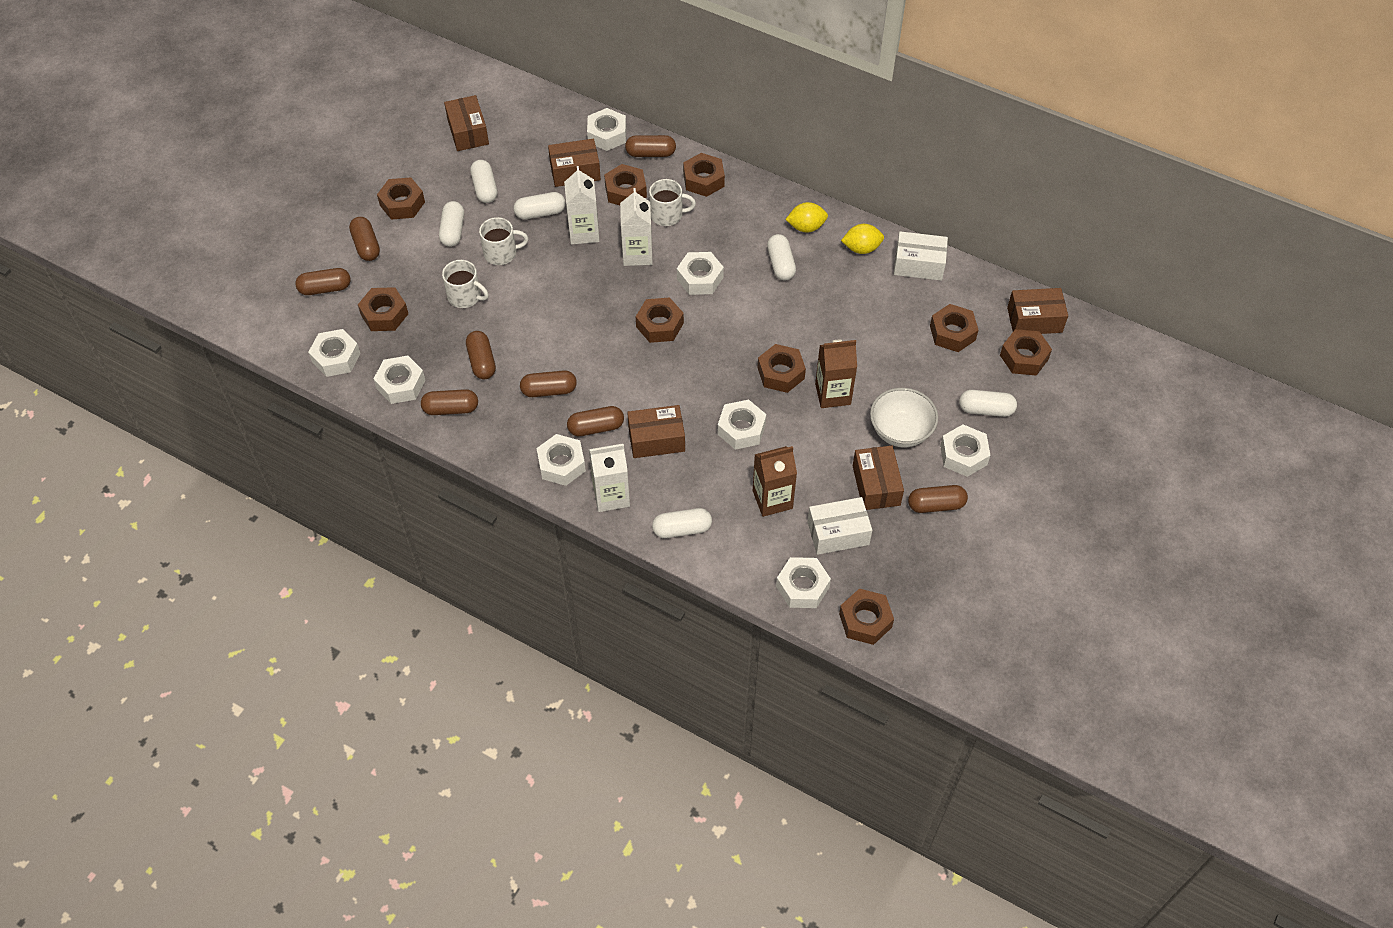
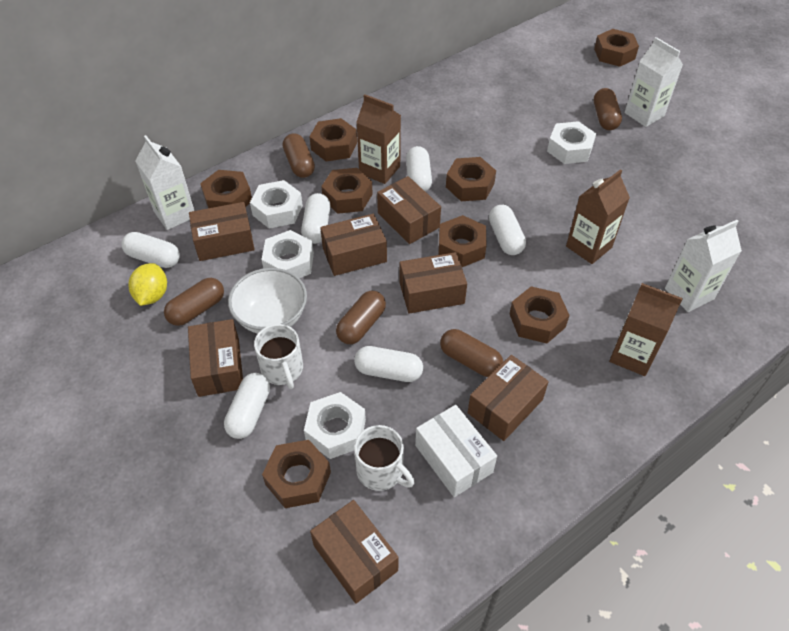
brown box: [444,95,489,151] [548,139,601,187] [627,405,685,458] [853,446,904,510] [1007,288,1068,334] = 5 -> [188,319,243,397] [189,202,255,261] [310,500,398,604] [320,214,387,276] [377,176,441,244] [399,252,467,313] [468,355,549,441] = 7
brown capsule: [295,268,351,295] [349,217,380,261] [421,389,478,415] [466,331,496,380] [520,370,577,397] [567,406,624,436] [625,135,676,157] [908,485,968,513] = 8 -> [164,278,224,326] [283,133,315,178] [336,291,386,344] [440,329,503,377] [594,88,622,130] = 5
brown carton: [753,446,797,517] [815,340,857,408] = 2 -> [356,94,401,184] [566,169,630,264] [609,283,683,376] = 3
brown nut: [358,287,408,331] [377,177,425,220] [604,164,647,205] [636,298,684,343] [683,153,725,197] [758,344,806,393] [839,589,894,645] [930,304,978,352] [1000,329,1052,376] = 9 -> [200,170,252,208] [262,440,331,508] [309,118,357,162] [321,168,373,214] [438,215,487,267] [446,157,496,201] [510,286,570,343] [594,29,639,67] = 8
white box: [807,497,872,555] [894,231,948,281] = 2 -> [415,405,497,497] = 1
white mug: [442,260,489,308] [479,217,528,265] [649,179,696,226] = 3 -> [254,324,303,389] [354,425,414,491] = 2
white nut: [308,329,361,377] [374,356,426,404] [537,434,586,486] [587,108,626,151] [677,252,724,295] [718,399,766,450] [776,557,831,608] [940,424,990,477] = 8 -> [250,180,303,229] [261,230,314,278] [304,392,366,459] [547,121,596,164] = 4
yellow lemon: [785,202,828,232] [841,224,884,254] = 2 -> [129,263,167,306] = 1

